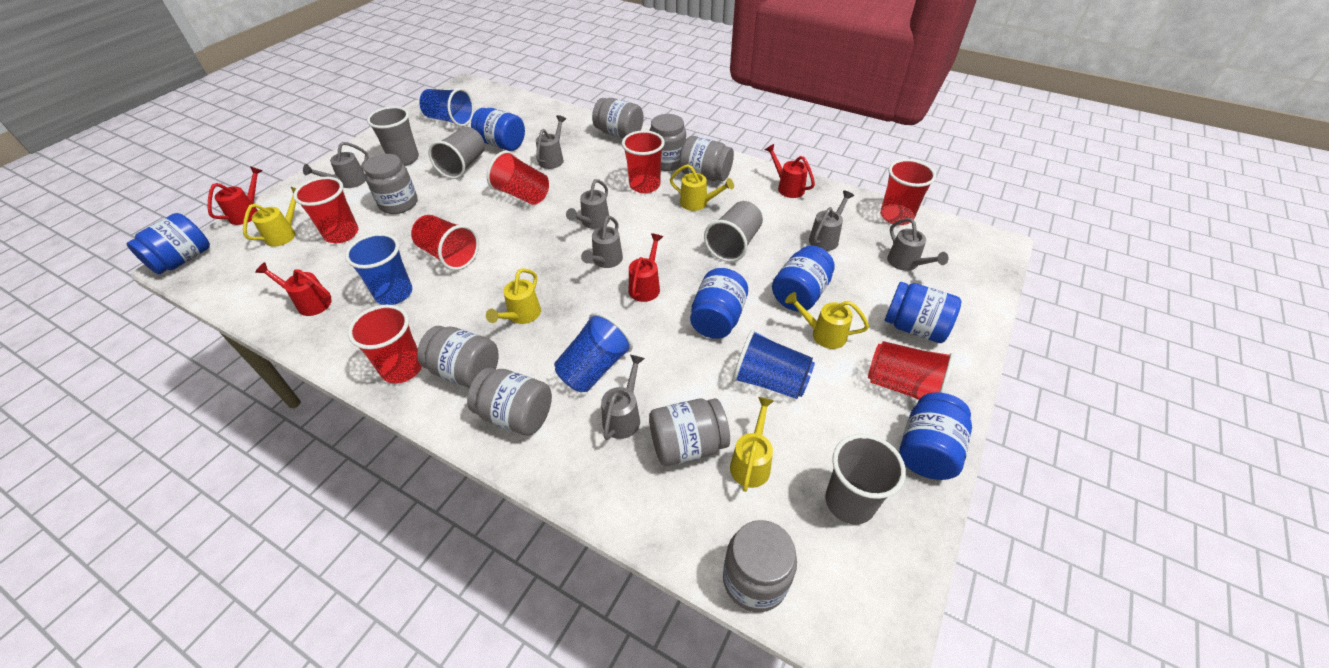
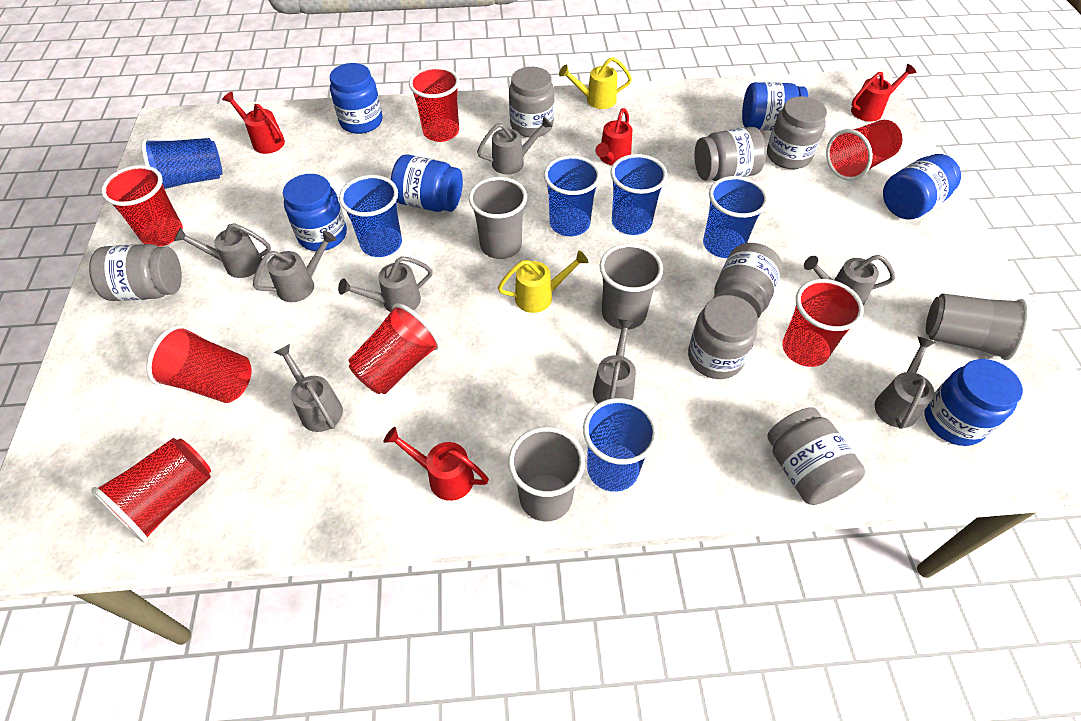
blue cup: [345,233,413,305] [419,88,474,127] [554,312,633,392] [732,329,815,399] = 4 -> [141,138,223,189] [339,175,402,257] [544,155,601,236] [583,398,658,492] [610,154,667,235] [703,176,768,258] = 6
grey jar: [363,154,418,214] [417,326,499,388] [467,367,552,436] [592,98,643,138] [649,114,686,171] [649,398,730,466] [679,136,734,181] [723,520,797,612] = 8 -> [89,244,182,301] [509,67,554,137] [688,295,758,379] [694,127,766,181] [714,243,782,318] [767,96,827,169] [767,407,865,505] = 7
grey watering can: [303,142,369,188] [536,115,566,169] [566,179,610,229] [581,216,623,268] [601,355,645,440] [809,191,854,251] [887,218,949,271] = 7 -> [174,223,271,278] [253,231,337,302] [274,344,343,432] [338,256,433,312] [477,116,553,175] [593,319,636,404] [804,255,895,305] [875,337,936,429] = 8
yellow watering can: [243,187,297,247] [486,268,541,324] [670,164,734,211] [730,397,774,492] [785,292,869,349] = 5 -> [498,250,588,313] [559,57,632,109] = 2

